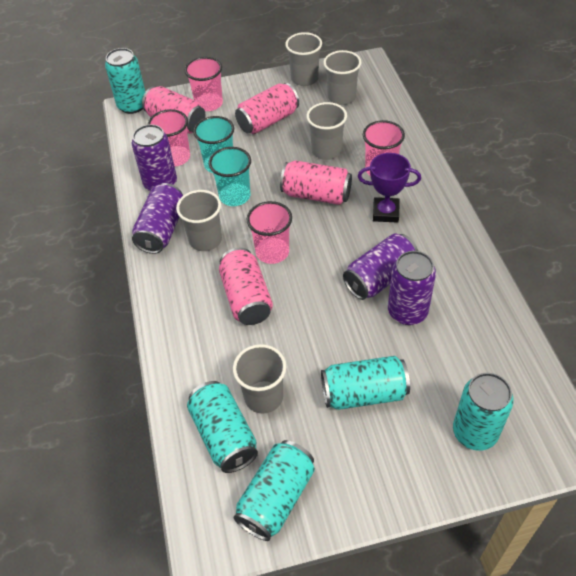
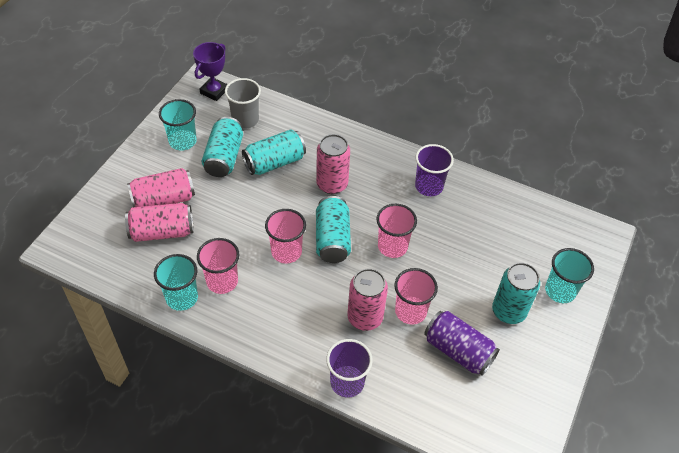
grey cup: [176,190,222,251] [233,344,286,414] [285,32,322,86] [306,102,347,160] [323,50,362,105] = 5 -> [225,78,261,129] = 1
purple can: [132,124,177,191] [132,183,183,254] [343,234,418,300] [388,251,436,325] = 4 -> [424,311,500,376] = 1
purple cup: none = 0 -> [326,339,373,398] [415,144,454,196] = 2
turquoise can: [105,48,145,114] [187,381,258,473] [233,440,315,541] [321,356,410,410] [453,373,514,451] = 5 -> [202,117,243,177] [242,129,306,175] [316,196,351,263] [492,263,540,324] = 4
turquoise cup: [193,116,234,173] [209,147,251,206] = 2 -> [154,254,198,311] [159,99,197,151] [545,248,594,303] = 3

